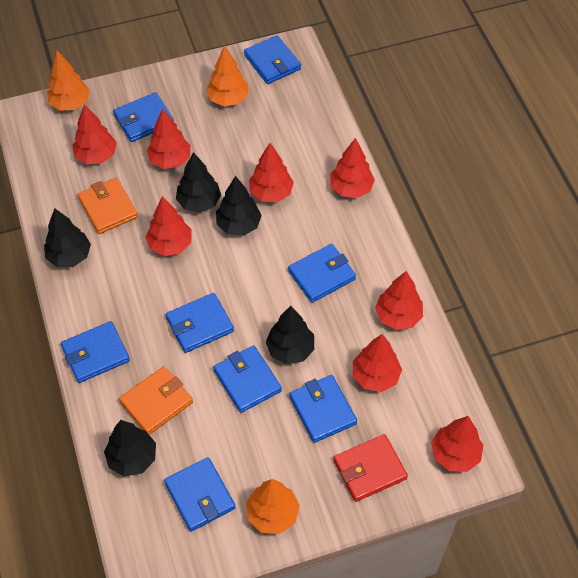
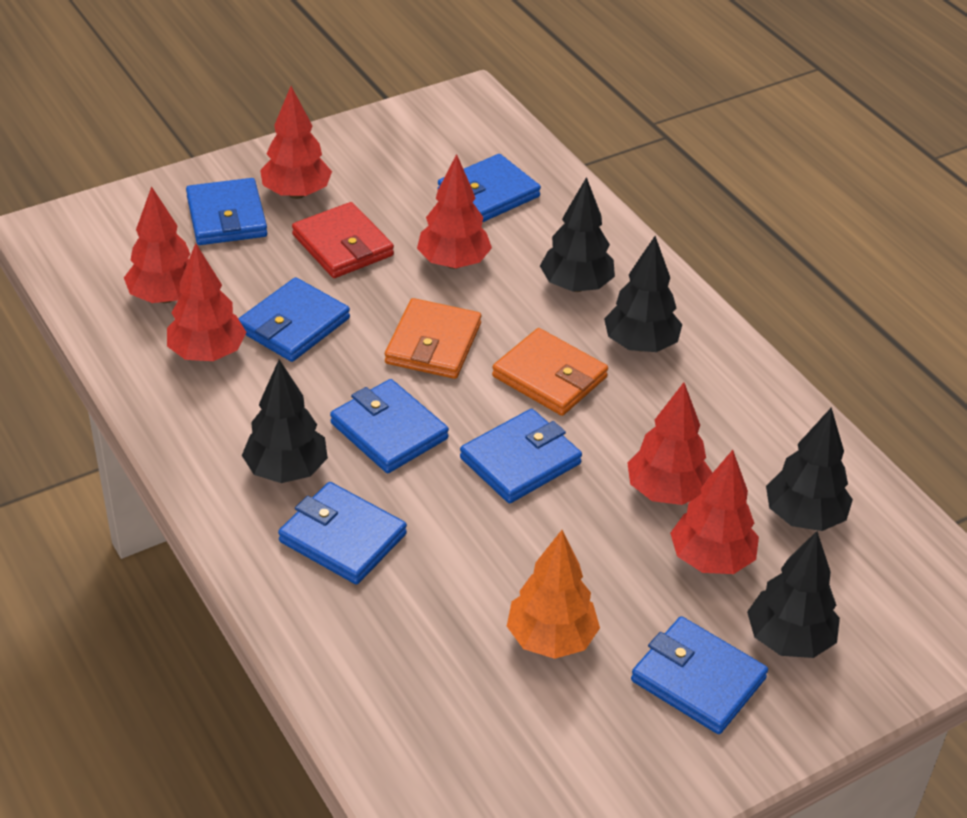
blue wallet: [61,321,130,383] [113,92,174,142] [164,457,236,532] [166,293,234,353] [213,345,282,413] [244,35,301,84] [288,244,356,303] [290,375,357,443] = 8 -> [186,178,267,245] [238,277,350,362] [278,482,407,584] [330,379,449,473] [438,154,541,223] [460,409,582,503] [631,616,768,734] = 7
orange tree: [47,51,90,111] [206,45,248,106] [246,479,300,534] = 3 -> [507,530,600,659] = 1
red tree: [72,104,117,164] [146,108,190,169] [146,196,192,256] [249,143,294,202] [330,138,375,198] [353,334,402,392] [375,271,423,330] [431,416,483,472] = 8 -> [124,186,191,303] [167,243,246,361] [260,86,332,199] [417,154,492,269] [627,382,712,505] [670,450,759,574] = 6

